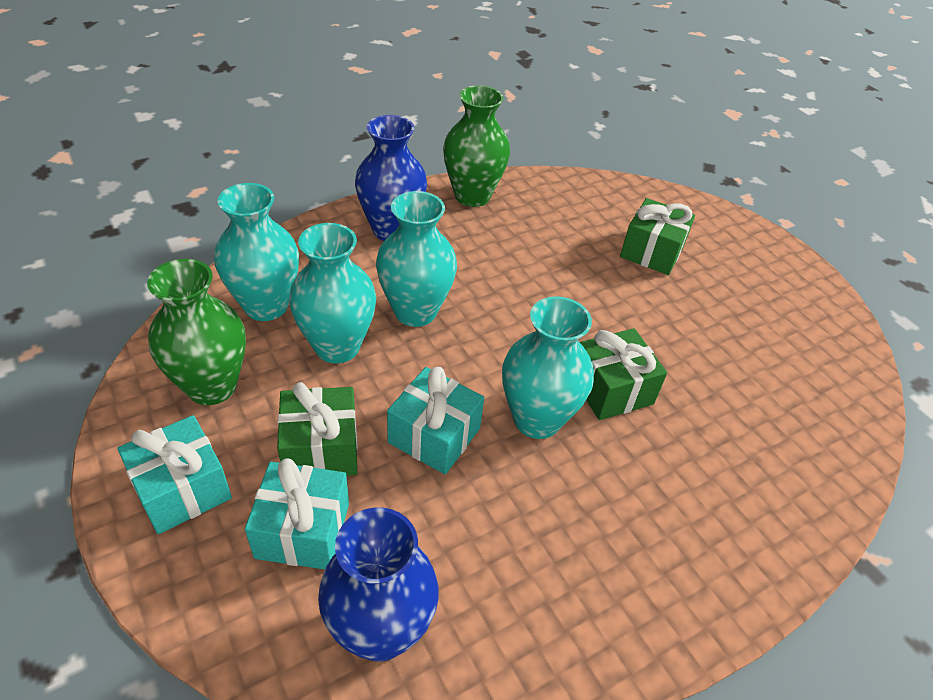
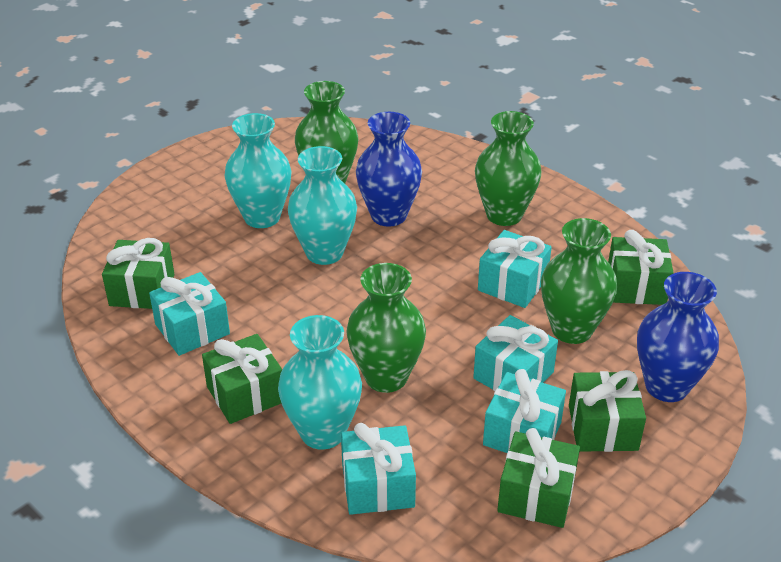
green gift: [277,382,358,476] [579,328,667,420] [620,198,695,275] = 3 -> [102,238,175,309] [202,334,282,424] [497,428,580,528] [569,370,646,452] [608,230,674,305] = 5
green vase: [147,259,246,405] [443,85,510,207] = 2 -> [295,81,358,183] [346,263,426,393] [475,111,541,226] [541,218,617,344] = 4
turquoise gift: [117,415,232,534] [245,458,349,570] [387,367,484,474] = 3 -> [149,272,230,356] [341,423,416,515] [473,315,558,391] [478,230,552,308] [483,369,566,453] = 5
turquoise vase: [214,183,299,321] [289,223,376,363] [376,191,457,327] [502,296,594,439] = 4 -> [225,113,292,228] [278,315,362,450] [288,146,357,265] = 3

